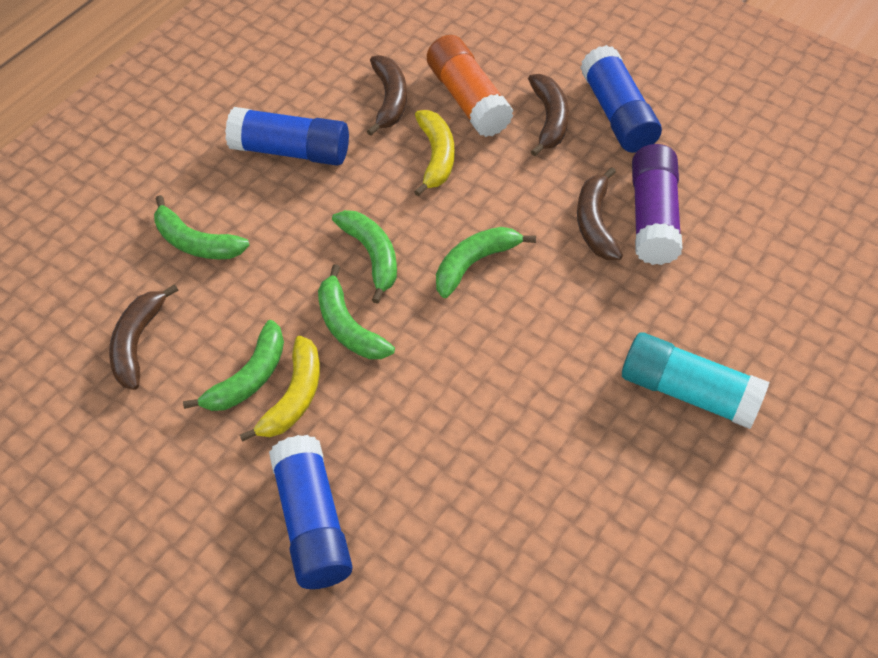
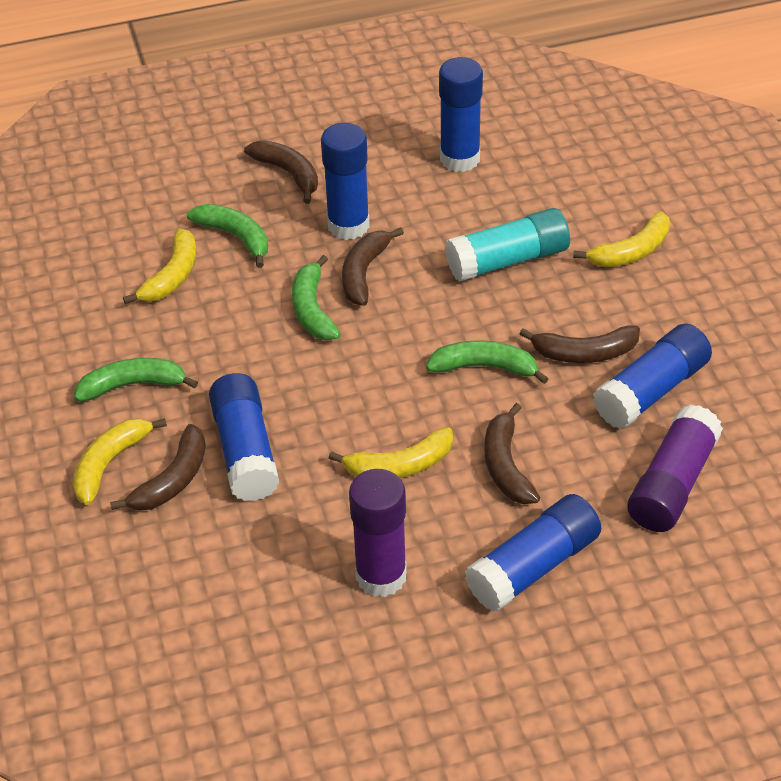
blue glue stick: [225,107,349,166] [269,435,353,589] [580,45,662,153] = 3 -> [209,373,280,501] [321,123,370,240] [439,57,483,172] [465,494,601,612] [593,324,712,429] = 5
brown banana: [109,284,178,390] [367,55,407,136] [528,74,569,156] [577,167,623,260] = 4 -> [110,424,206,511] [244,140,318,204] [342,227,404,306] [485,403,540,504] [520,325,640,363] = 5
green banana: [154,195,250,259] [183,320,284,411] [318,264,395,359] [332,210,397,304] [436,227,536,298] = 5 -> [74,358,198,402] [187,204,268,268] [292,255,341,340] [426,341,549,384] = 4
orange glue stick: [427,35,513,137] = 1 -> none = 0
purple glue stick: [632,144,683,265] = 1 -> [349,469,407,597] [627,404,723,532] = 2
yellow banana: [239,336,320,442] [414,110,454,196] = 2 -> [73,418,167,505] [123,228,197,304] [329,427,453,478] [573,211,670,267] = 4

